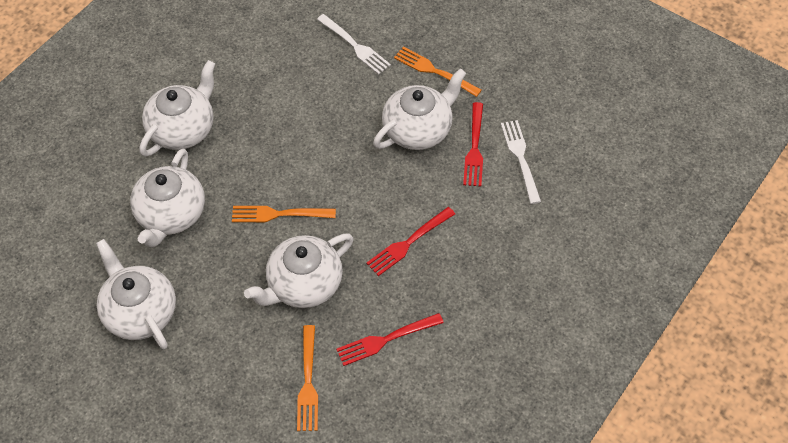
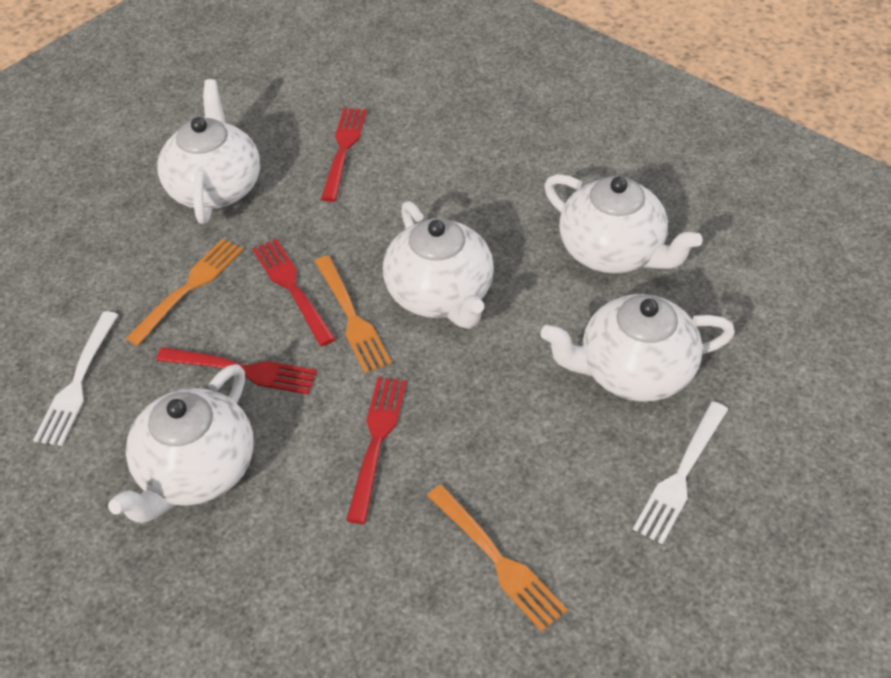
red fork: [336,313,444,366] [366,207,455,276] [463,102,483,187] = 3 -> [156,347,317,395] [252,239,335,346] [321,108,367,202] [346,377,406,524] = 4

